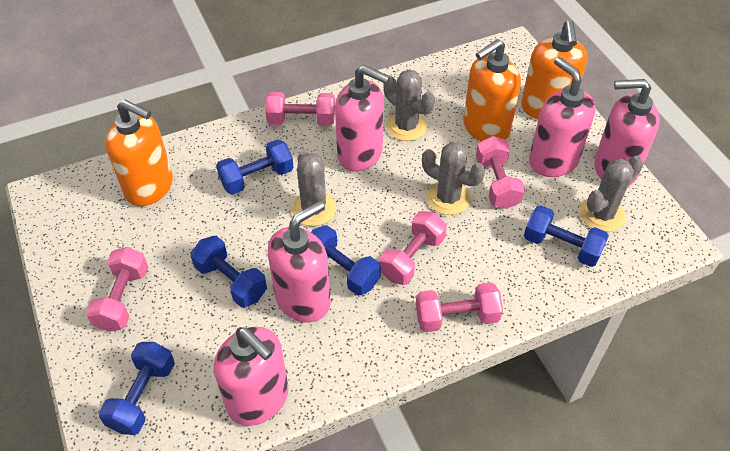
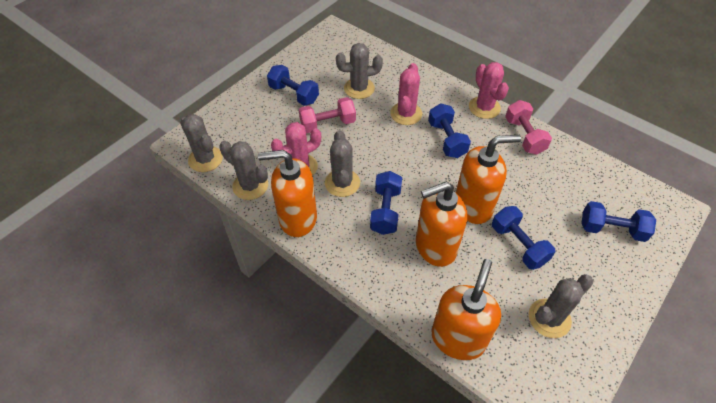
grey cactus: [292,151,336,226] [384,70,435,141] [422,142,485,215] [580,156,643,232] = 4 -> [180,114,223,172] [219,141,268,200] [325,130,360,197] [336,43,383,99] [529,274,593,338] = 5
orange soap dispenser: [105,100,173,206] [463,39,521,141] [521,20,587,119] = 3 -> [258,150,317,237] [416,182,467,267] [432,259,501,360] [456,135,521,224] = 4
pink cactus: none = 0 -> [271,122,321,176] [390,63,422,125] [469,62,509,119] = 3
pink dumbbell: [86,247,148,332] [265,92,335,126] [379,211,447,285] [416,282,503,332] [476,136,525,209] = 5 -> [299,97,356,133] [505,100,552,155] = 2
pink soap dispenser: [214,327,289,426] [268,201,331,323] [335,65,390,172] [529,57,596,177] [594,79,660,186] = 5 -> none = 0

